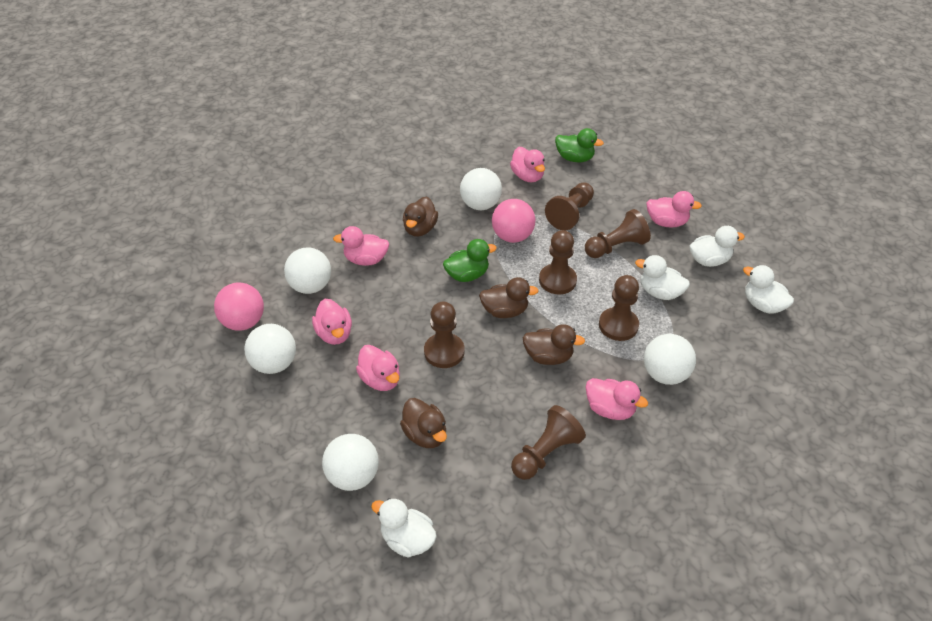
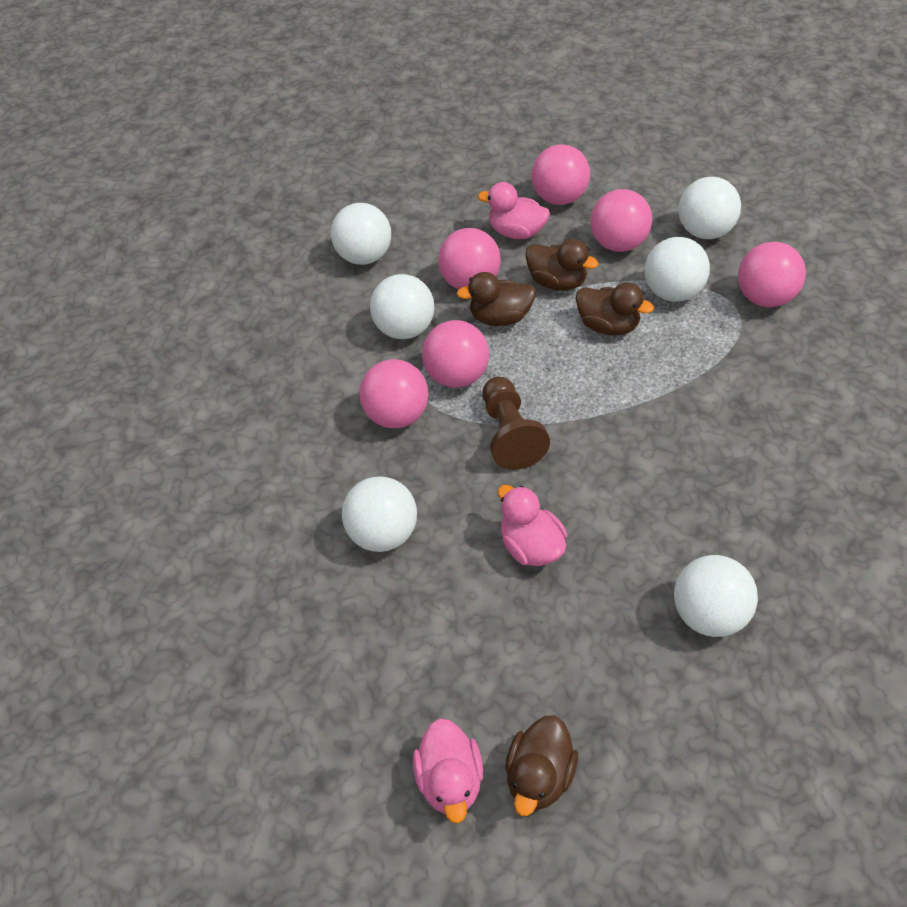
brown pawn: [424,302,464,368] [511,405,586,480] [539,230,577,295] [545,182,594,230] [585,209,651,258] [599,275,639,341] = 6 -> [483,377,550,470] = 1
green duck: [443,239,497,282] [555,128,604,162] = 2 -> none = 0
pink ball: [214,283,264,331] [492,199,535,243] = 2 -> [360,359,429,428] [422,320,489,388] [438,228,501,289] [532,144,590,205] [590,189,652,252] [738,242,806,307] = 6
pink duck: [312,299,352,345] [333,226,389,266] [356,345,400,391] [510,147,545,182] [585,378,648,420] [646,191,702,228] = 6 -> [413,718,483,823] [478,182,550,239] [498,485,567,566] = 3
white ball: [244,324,296,374] [284,248,331,294] [322,434,379,491] [460,168,502,210] [644,334,696,385] = 5 -> [331,203,391,265] [342,476,417,552] [370,274,435,339] [645,237,710,302] [674,555,758,637] [678,177,741,239] = 6
white duck: [371,498,437,558] [635,255,690,300] [689,226,745,267] [743,265,794,314] = 4 -> none = 0

